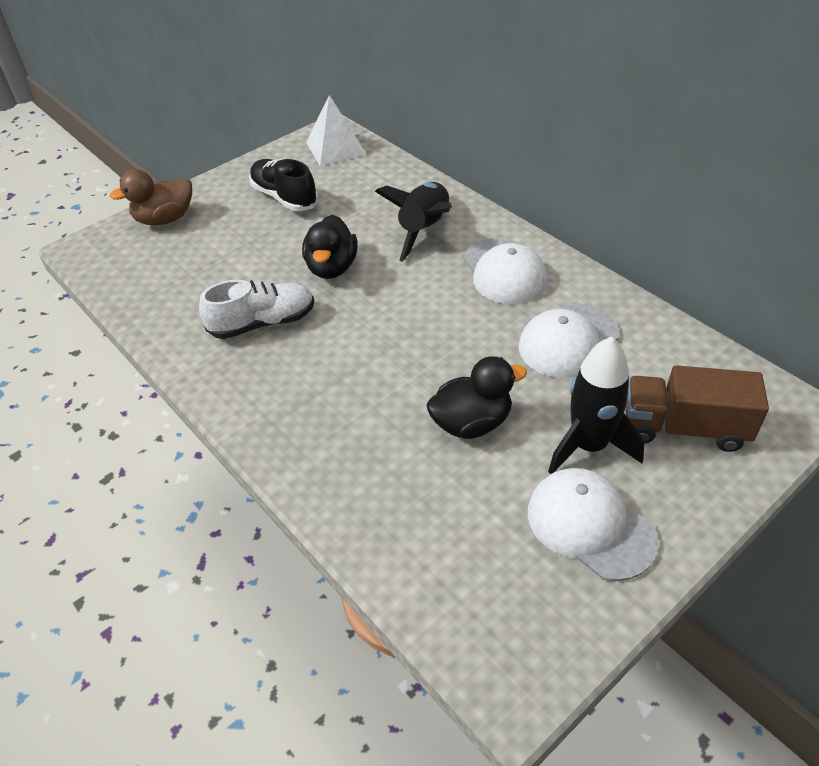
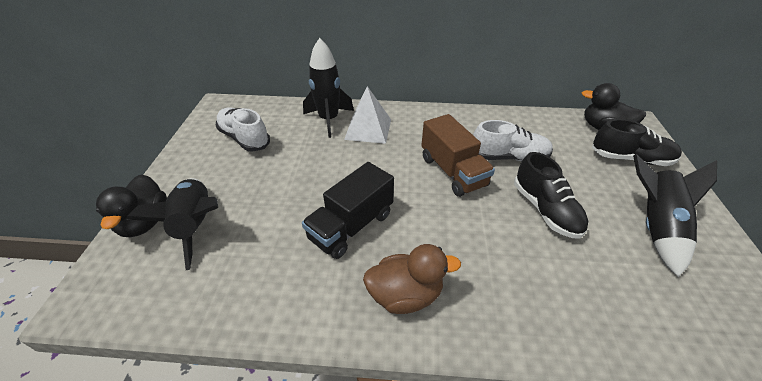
black rocket: [375,182,452,262] [548,337,645,474] = 2 -> [126,178,218,270] [303,38,354,138] [633,154,717,277] = 3
black shoe: [249,159,318,211] = 1 -> [514,152,588,239] [591,119,682,166] = 2
black truck: none = 0 -> [302,162,394,259] = 1
white cap: [464,238,547,304] [519,304,619,378] [528,468,659,581] = 3 -> none = 0
white shoe: [199,280,314,339] = 1 -> [216,107,270,152] [473,120,553,161] = 2

